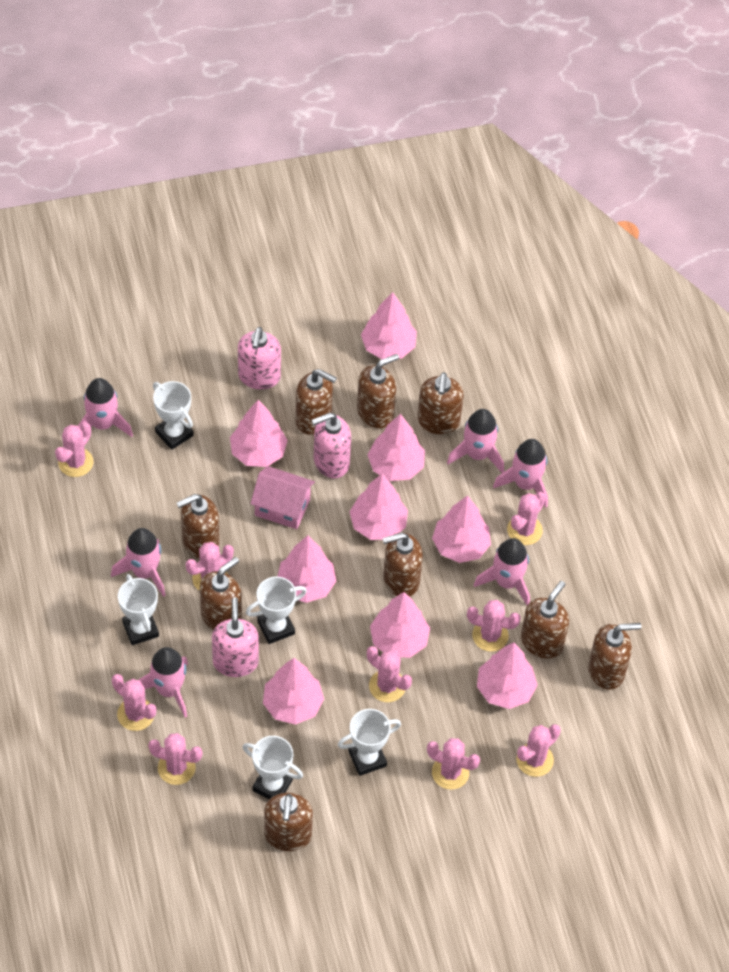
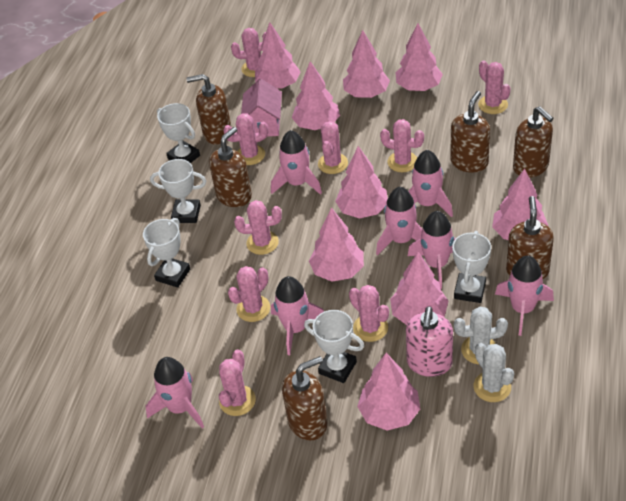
brown soap dispenser: [177,494,220,558] [200,557,242,630] [264,793,313,851] [295,369,337,435] [357,354,399,428] [382,533,423,597] [418,372,464,434] [521,581,569,658] [588,623,641,690] = 9 -> [186,74,231,145] [209,127,252,207] [282,356,327,440] [450,91,490,173] [506,196,554,279] [513,106,553,178] = 6
pink rocket: [78,378,133,437] [111,528,166,597] [139,647,188,718] [447,409,504,473] [474,538,530,605] [493,439,548,507] = 6 -> [145,357,204,428] [271,130,322,195] [271,276,324,355] [376,187,422,255] [408,150,453,217] [408,211,456,289] [495,255,554,336] = 7
pink soap dispenser: [212,597,259,677] [238,327,281,390] [311,413,351,479] = 3 -> [406,306,453,377] = 1
white cactus: none = 0 -> [454,307,508,364] [474,343,514,402] = 2

